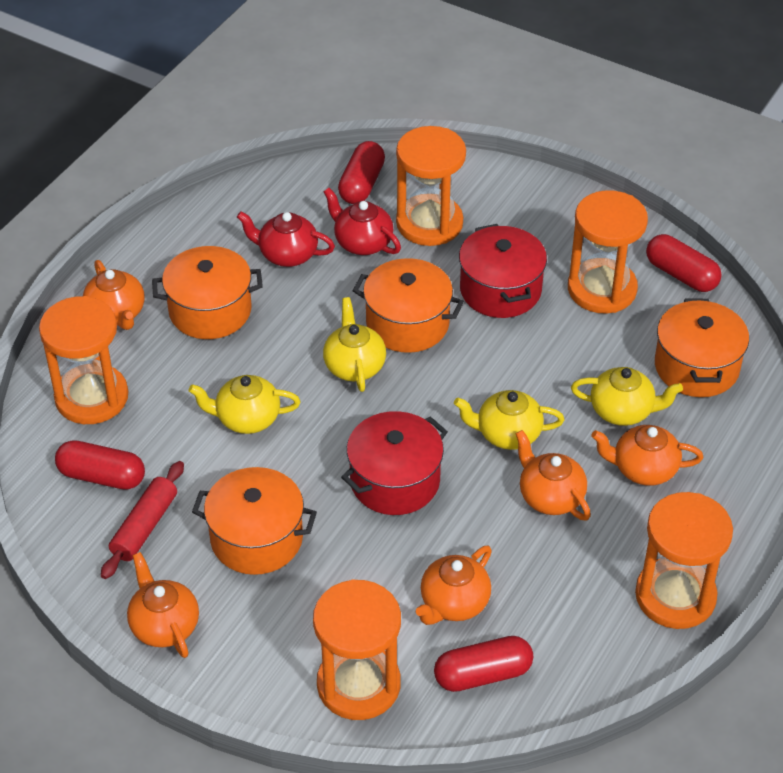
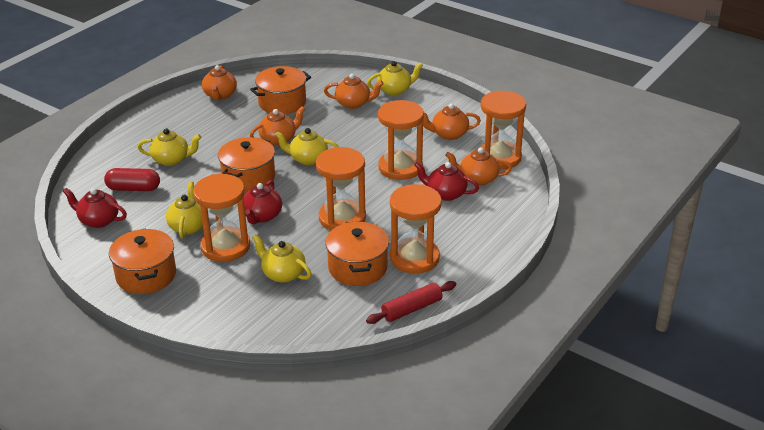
red capsule: [55,440,145,490] [338,141,385,204] [434,636,533,692] [646,234,722,292] = 4 -> [104,168,160,191] = 1
red pot: [341,411,448,515] [459,224,547,318] = 2 -> none = 0
red teapot: [237,211,335,267] [324,188,401,255] = 2 -> [63,188,127,228] [244,180,282,224] [415,162,479,201] = 3
yellow teapot: [189,375,300,434] [323,297,386,392] [454,390,564,450] [571,367,683,426] = 4 -> [138,128,201,166] [166,182,203,238] [252,234,312,283] [275,128,338,165] [367,61,423,96] = 5

